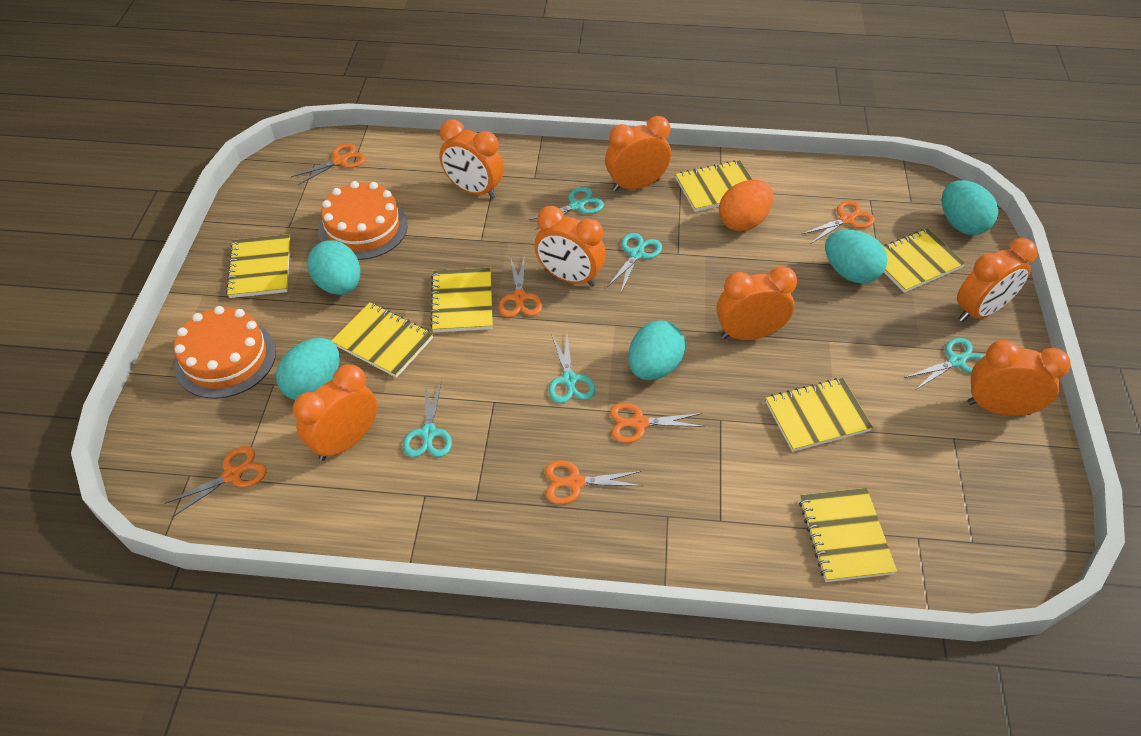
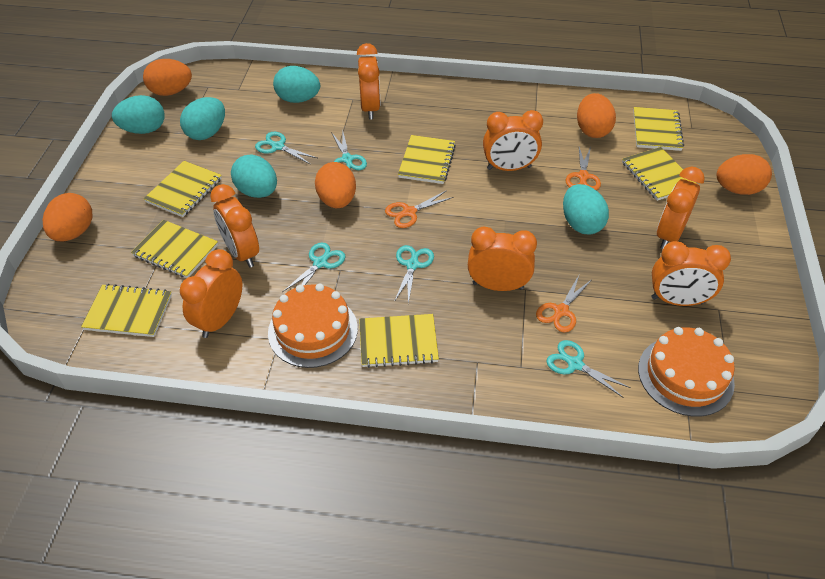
orange egg: [719,180,773,231] = 1 -> [43,193,92,242] [143,59,192,96] [315,162,356,208] [577,93,616,138] [717,154,772,195] = 5
orange scissors: [164,446,267,517] [291,143,366,185] [498,255,542,317] [545,460,643,504] [610,403,705,443] [802,200,875,243] = 6 -> [385,190,454,228] [536,275,592,332] [566,147,601,190] = 3

